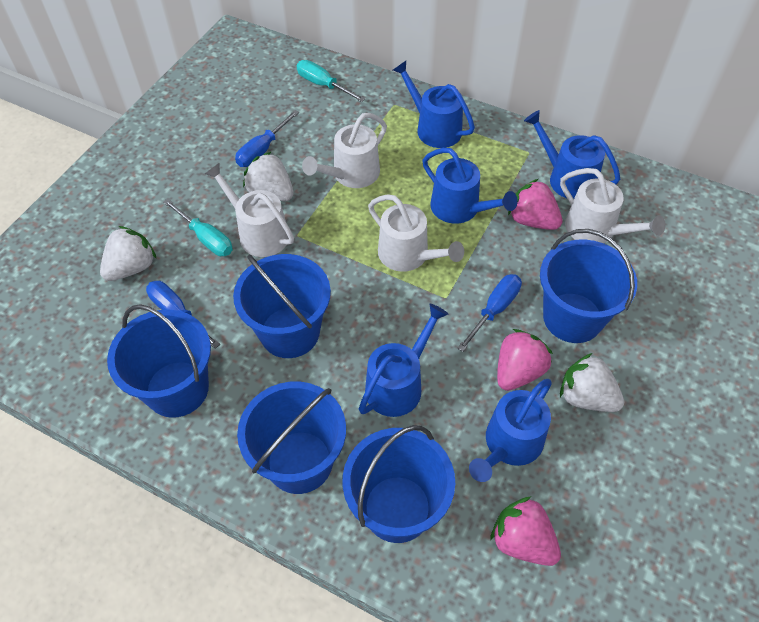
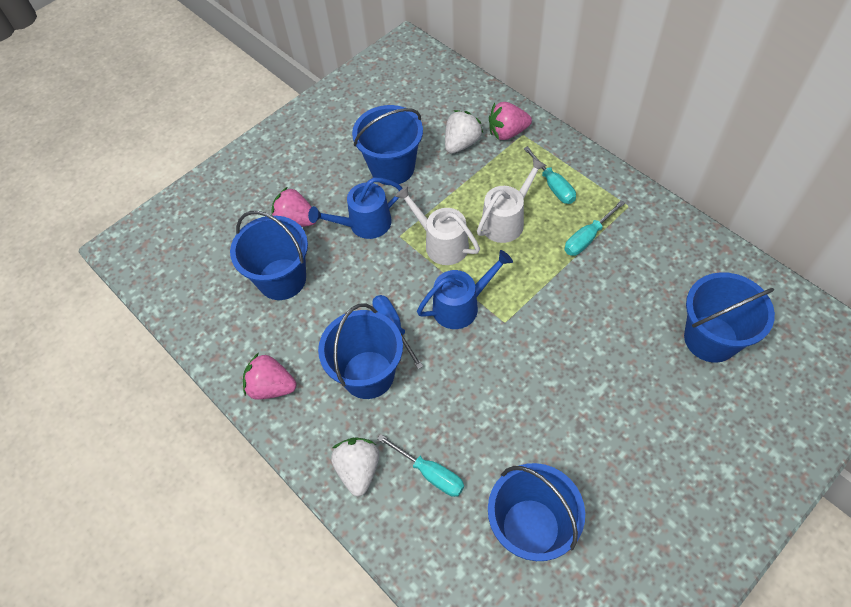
blue screwdriver: [146,281,220,349] [235,110,299,167] [457,274,522,352] = 3 -> [372,295,423,369] = 1
blue watering can: [359,304,448,417] [393,61,475,148] [422,148,518,224] [469,379,552,482] [524,110,620,199] = 5 -> [308,178,403,239] [417,250,513,329] = 2
turquoise screwdriver: [163,199,233,256] [296,60,365,102] = 2 -> [377,434,464,497] [523,146,576,204] [564,200,625,256] = 3
white strawberry: [100,226,157,281] [243,152,294,201] [560,353,624,412] = 3 -> [331,437,379,496] [445,110,483,154] = 2
white watering can: [205,163,294,257] [302,113,387,188] [368,194,464,272] [560,168,665,243] = 4 -> [395,186,480,265] [477,158,547,243] = 2

